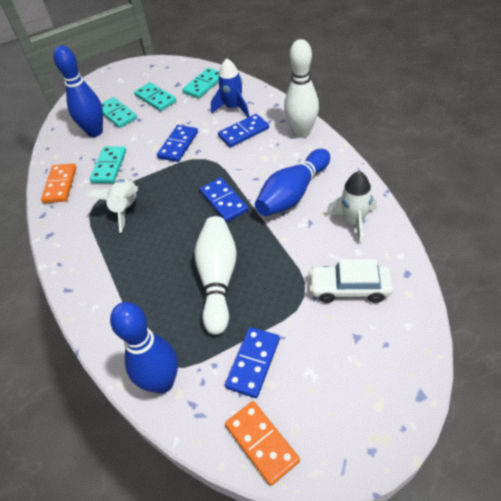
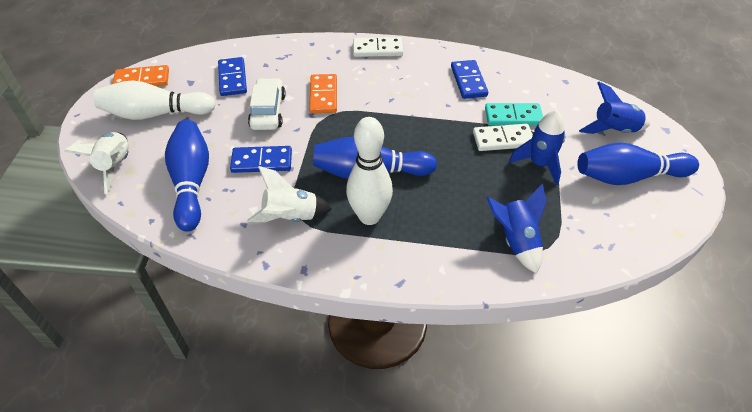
blue domino: [157,125,198,162] [200,177,248,222] [218,114,269,148] [225,327,280,398] = 4 -> [218,57,247,96] [230,146,292,173] [451,60,488,99] = 3
blue rocket: [211,58,250,117] = 1 -> [486,184,547,274] [509,110,565,185] [579,82,650,134] = 3
turquoise domino: [90,146,126,183] [101,97,137,128] [134,82,176,111] [182,68,219,98] = 4 -> [485,103,543,126] = 1
white domino: none = 0 -> [353,37,403,57] [473,124,533,151] = 2

